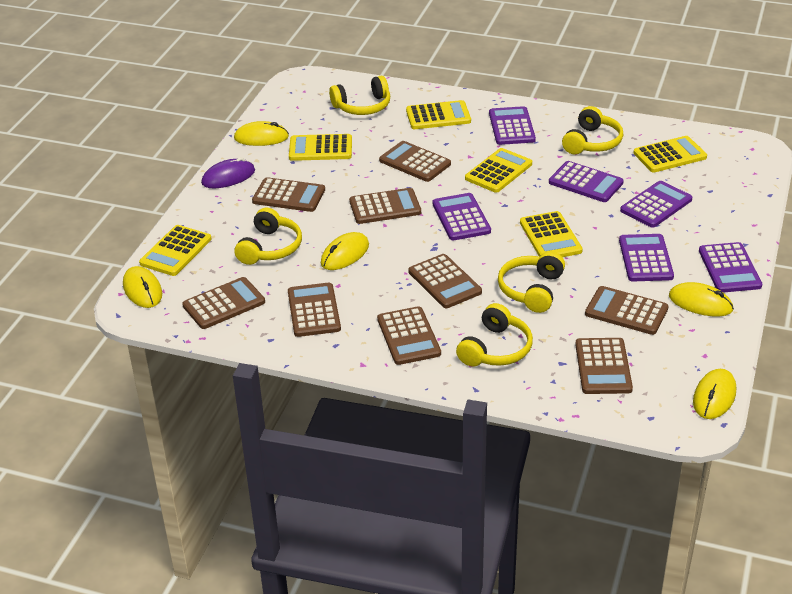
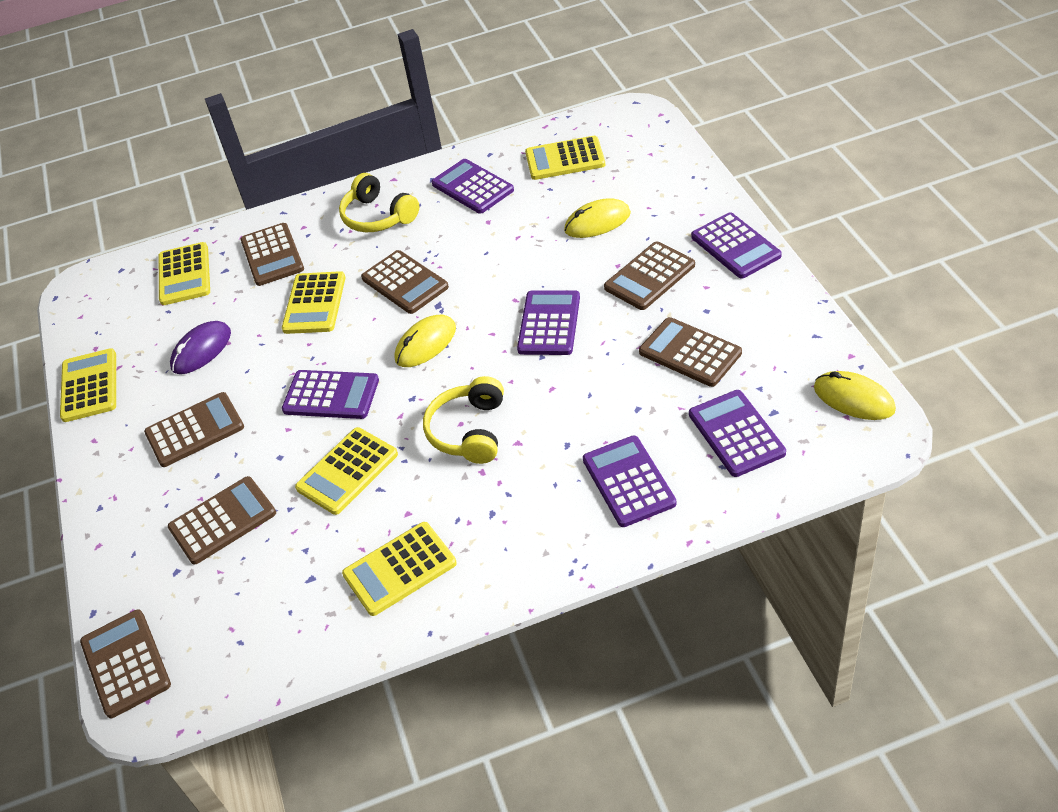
brown calculator: [182,277,265,329] [252,177,325,212] [288,283,341,337] [349,188,421,224] [377,306,441,365] [379,141,451,182] [408,254,482,308] [575,338,633,394] [585,286,669,335] = 9 -> [80,609,171,718] [144,392,244,467] [168,476,276,564] [241,223,304,286] [361,250,449,314] [604,241,695,310] [639,317,742,387] = 7
yellow headphones: [234,208,302,265] [329,76,390,115] [456,303,533,367] [498,251,565,313] [562,106,623,155] = 5 -> [339,173,419,232] [423,376,504,464] = 2
yellow mouse: [123,266,162,308] [234,121,289,146] [321,232,369,270] [669,282,734,317] [693,369,736,419] = 5 -> [395,315,456,367] [564,198,631,238] [814,371,896,420] = 3

